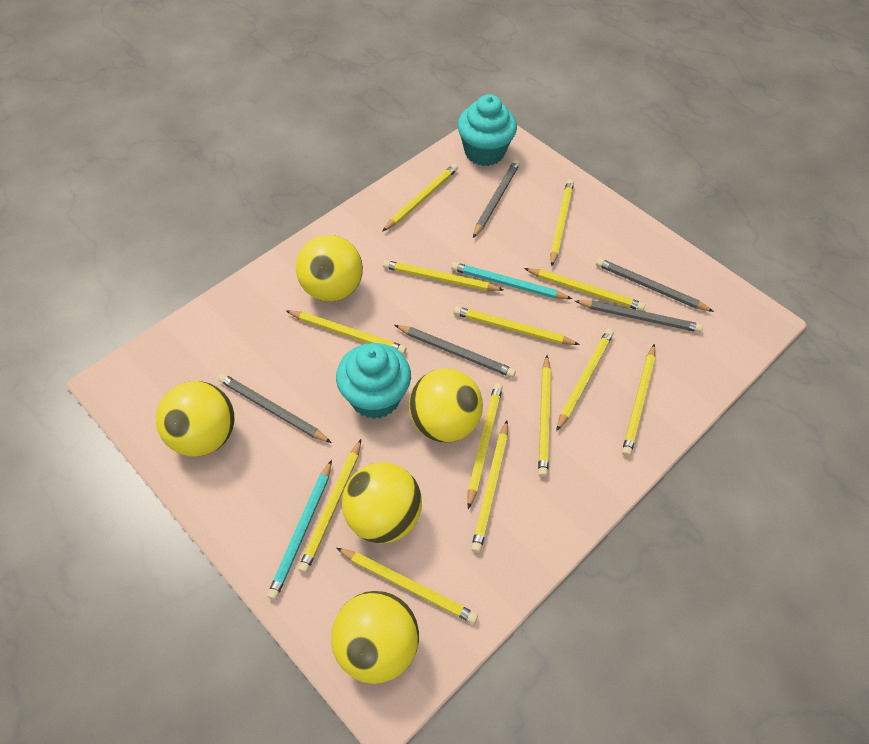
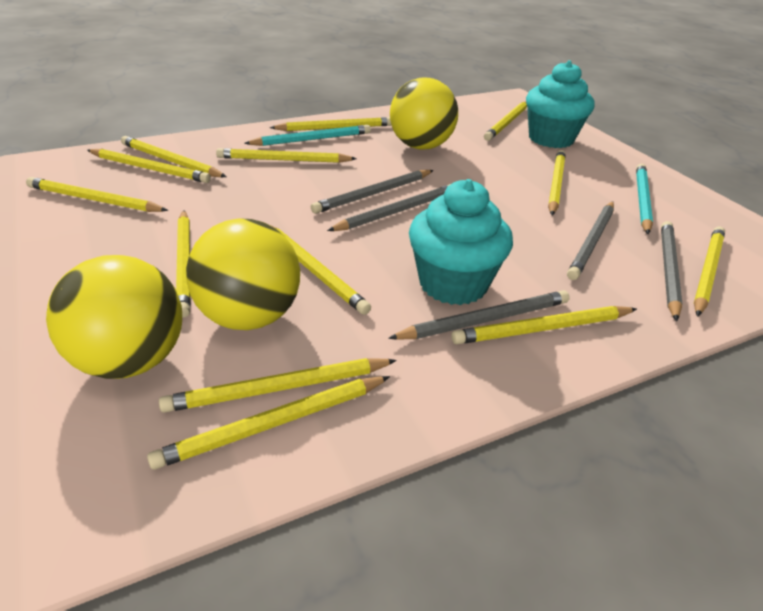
yellow ball: [156,381,235,457] [296,235,363,302] [331,591,419,684] [342,462,422,544] [409,368,483,442] = 5 -> [46,255,182,379] [186,218,300,330] [390,77,458,149] = 3

